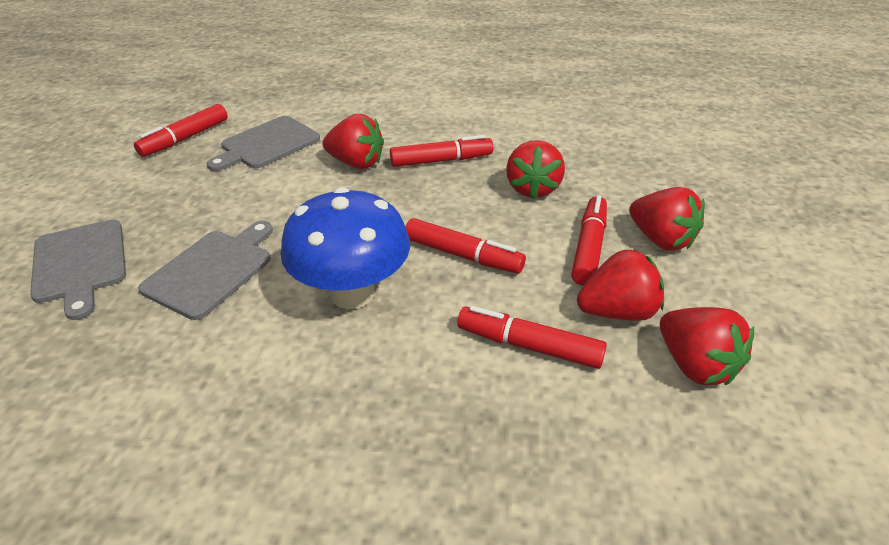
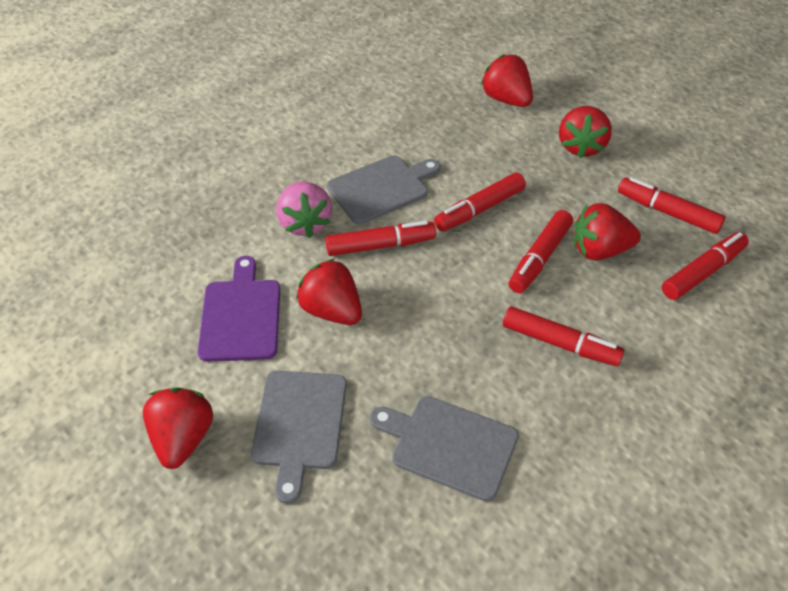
blue mushroom: [281,187,410,309] = 1 -> none = 0
pink strawberry: none = 0 -> [276,181,332,238] = 1
purple cutting board: none = 0 -> [198,256,280,362] = 1
red marker: [134,104,228,157] [390,135,493,167] [406,218,526,273] [457,306,607,369] [571,195,607,286] = 5 -> [325,221,436,256] [434,173,526,231] [503,306,625,366] [509,210,573,293] [618,177,726,234] [662,232,749,300] = 6

